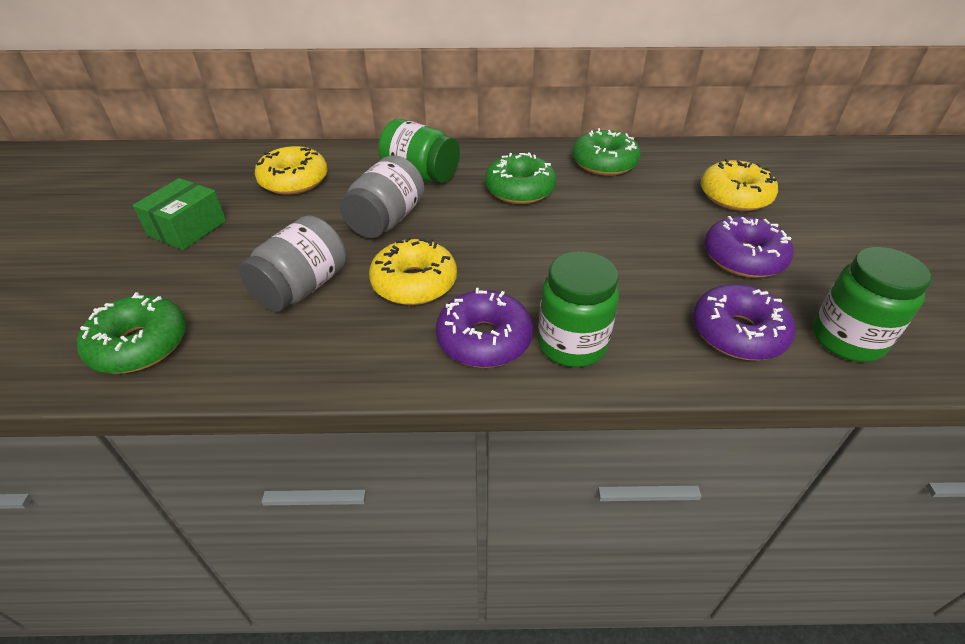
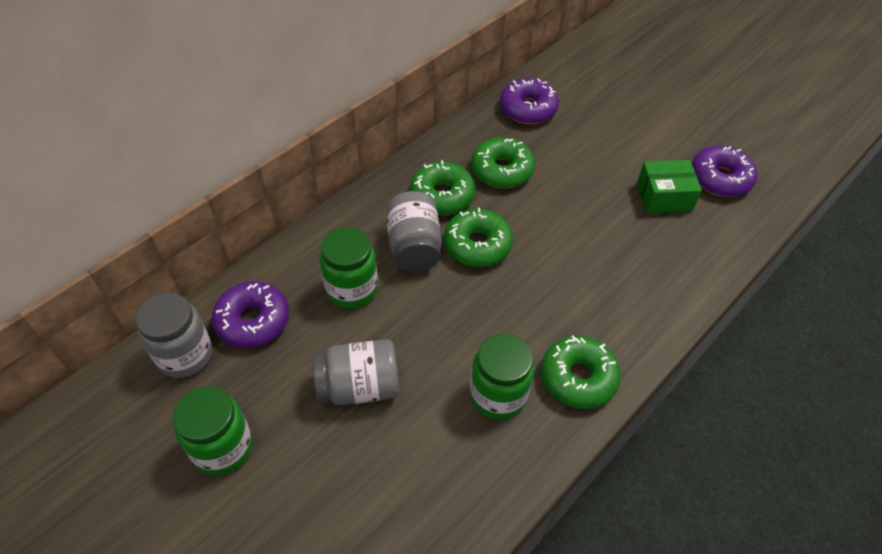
green donut: [77,292,187,374] [485,153,556,204] [572,128,641,176] = 3 -> [410,160,475,215] [444,208,513,267] [471,137,535,188] [541,335,621,409] = 4
grey jar: [239,216,346,312] [340,155,424,238] = 2 -> [136,293,212,378] [313,340,399,405] [386,191,442,272] = 3
yellow donut: [255,146,328,195] [369,237,457,305] [701,159,778,211] = 3 -> none = 0

